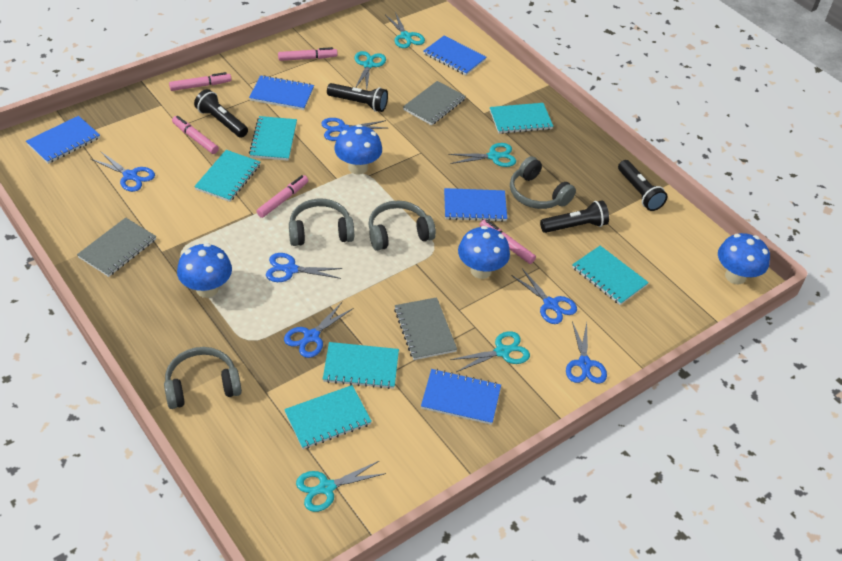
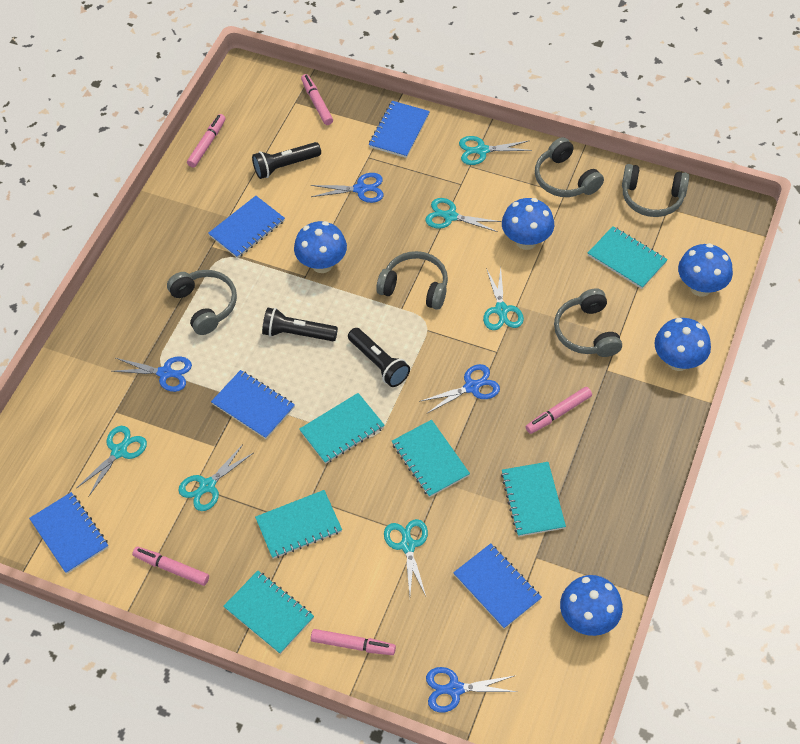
black flashlight: [194,89,248,138] [327,83,388,112] [540,200,609,233] [618,160,668,211] = 4 -> [252,142,321,179] [262,308,338,341] [348,328,410,387] = 3
blue mushroom: [177,243,232,298] [334,124,382,175] [458,226,510,279] [718,233,770,284] = 4 -> [294,221,347,273] [502,198,554,250] [560,575,623,636] [654,318,711,371] [678,243,733,296] = 5
blue scissors: [91,151,155,192] [266,253,343,282] [284,302,352,358] [321,118,386,141] [511,269,577,324] [566,321,607,384] = 6 -> [112,356,192,392] [311,173,384,203] [419,364,500,414] [426,667,517,713] = 4
grey headphones: [164,347,242,409] [289,199,354,246] [368,201,436,251] [510,156,576,209] = 4 -> [167,270,237,335] [376,251,448,310] [535,137,604,197] [554,288,622,357] [622,164,689,217] = 5
grey notebook: [77,218,156,277] [394,297,457,360] [403,81,466,125] = 3 -> none = 0
turquoise scissors: [296,461,386,512] [355,51,386,89] [385,12,425,48] [448,143,516,167] [450,331,530,372] = 5 -> [77,426,147,497] [178,444,253,511] [384,519,428,596] [425,198,501,232] [459,136,532,165] [483,268,524,330] = 6

